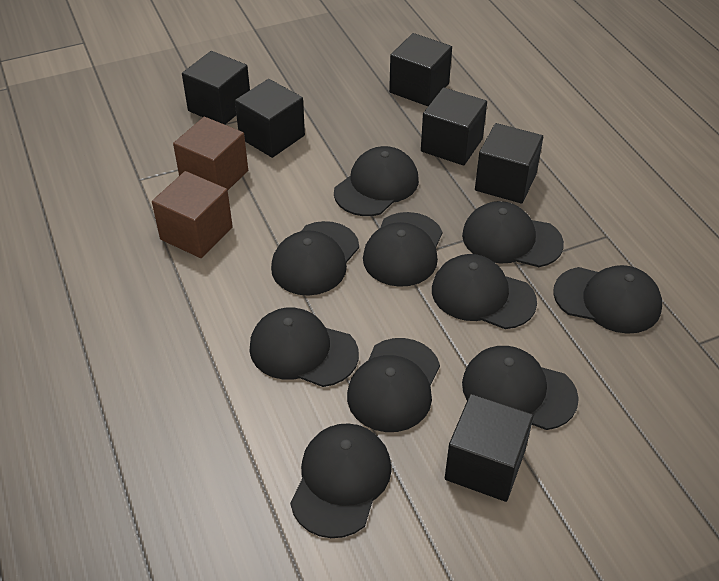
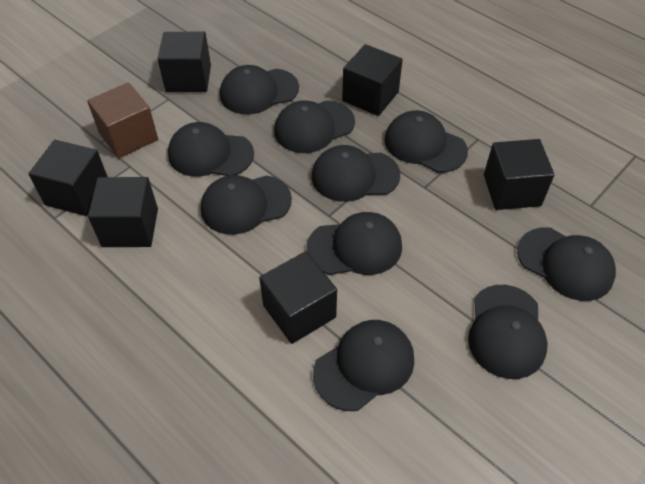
brown cube: [152,171,233,258] [173,117,248,190] = 2 -> [87,82,158,158] = 1

